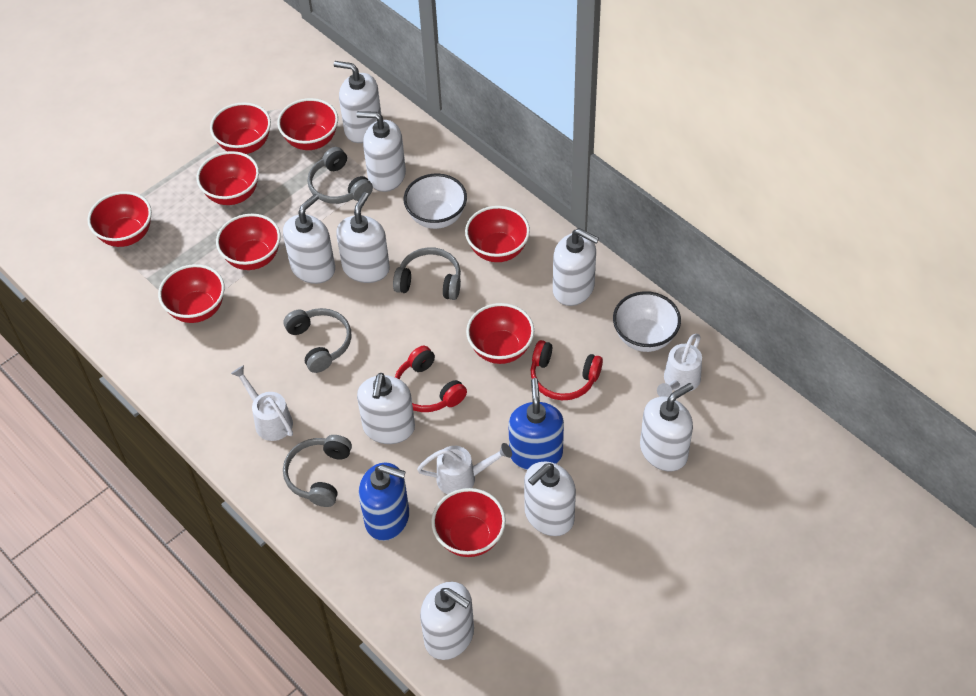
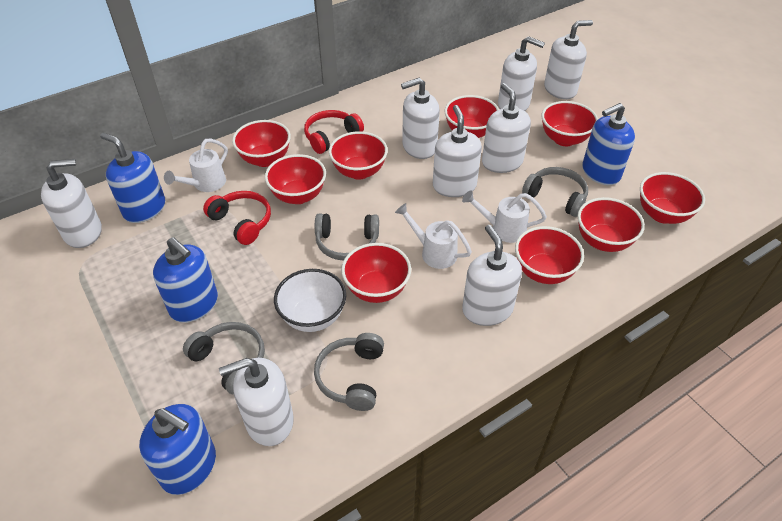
blue soap dispenser: [359,463,409,541] [508,378,564,470] = 2 -> [100,133,165,223] [139,404,216,495] [153,237,218,323] [582,103,635,185] = 4
white bowl: [404,174,467,229] [613,291,681,352] = 2 -> [274,269,346,332] = 1
white soap dispenser: [283,194,335,284] [334,61,382,143] [336,192,390,283] [356,111,406,192] [357,373,415,444] [420,582,474,660] [524,462,576,536] [553,228,599,306] [640,383,693,471] = 9 -> [41,159,102,248] [219,358,294,446] [401,78,440,159] [433,105,482,197] [462,225,522,326] [482,83,531,173] [498,36,545,111] [544,20,593,99] = 8

